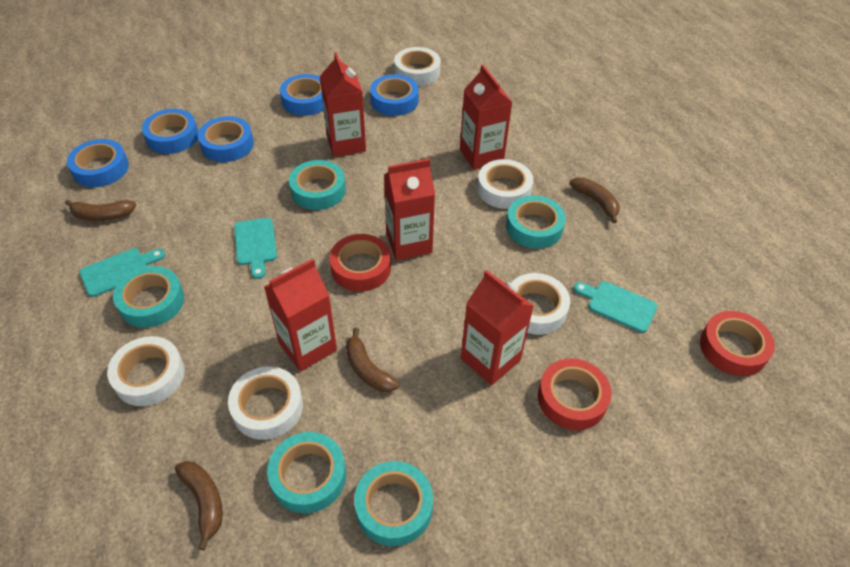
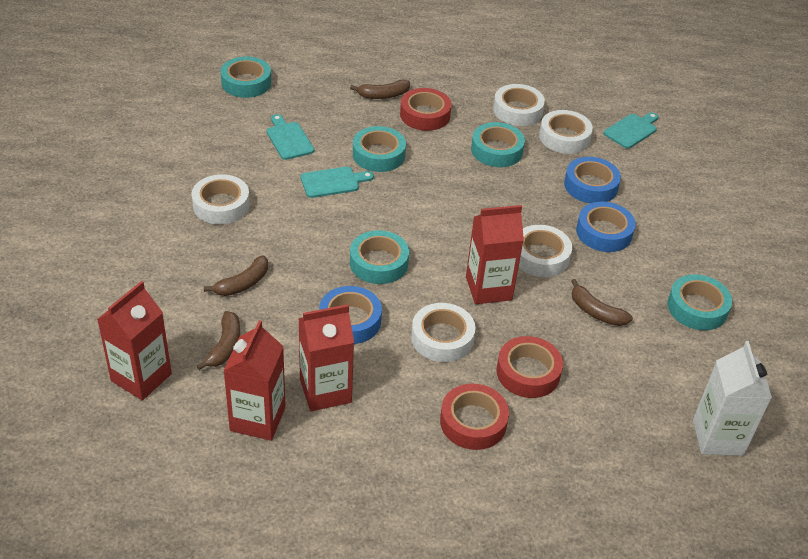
blue tape: [67,139,129,187] [142,109,198,154] [198,116,254,162] [280,74,324,116] [370,74,419,116] = 5 -> [319,286,382,344] [564,157,621,203] [576,202,636,252] = 3
red carton: [264,259,337,372] [320,52,366,157] [384,159,435,261] [460,65,513,170] [461,270,534,385] = 5 -> [97,281,172,400] [223,320,286,441] [298,304,354,411] [466,205,524,304] = 4
white carton: none = 0 -> [693,341,772,456] = 1

